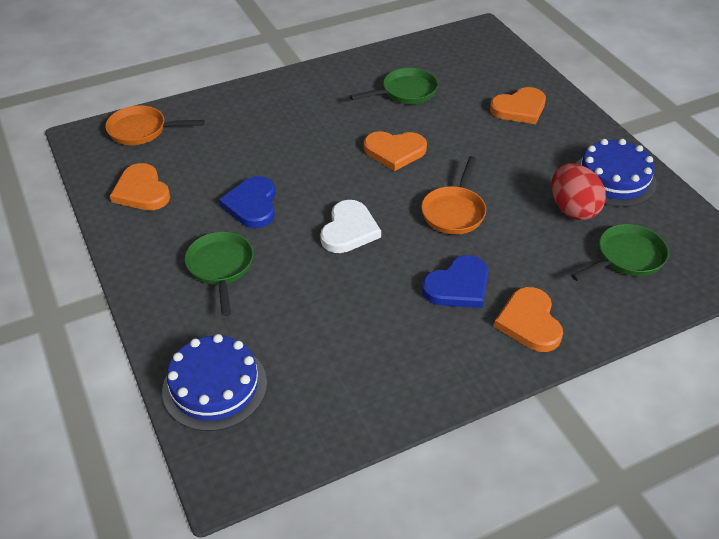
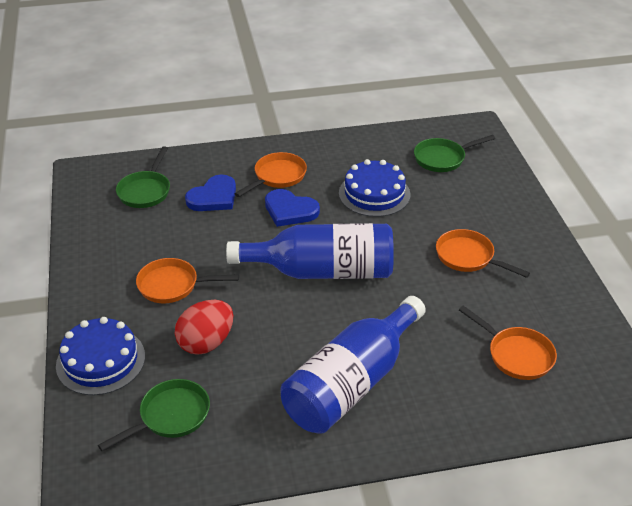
blue bottle: none = 0 -> [226,223,394,279] [280,296,426,434] = 2
orange heart: [110,163,170,210] [364,131,427,171] [490,87,546,124] [494,287,563,352] = 4 -> none = 0
orange pan: [105,105,205,145] [421,156,486,235] = 2 -> [136,258,239,303] [235,152,307,197] [436,229,530,278] [459,306,557,380] = 4
white heart: [320,200,381,253] = 1 -> none = 0

